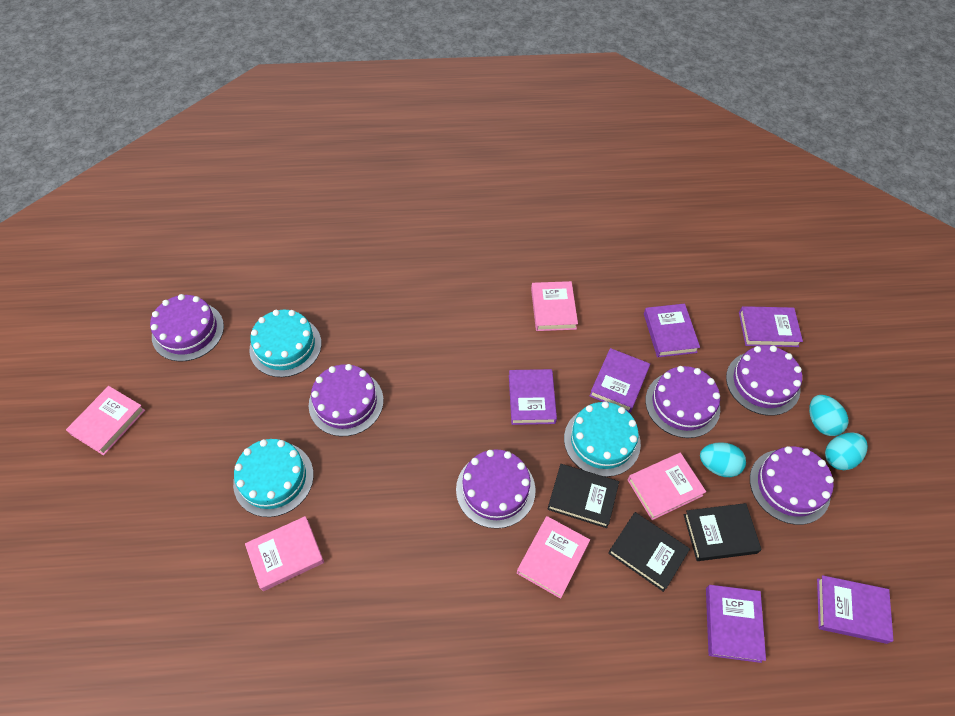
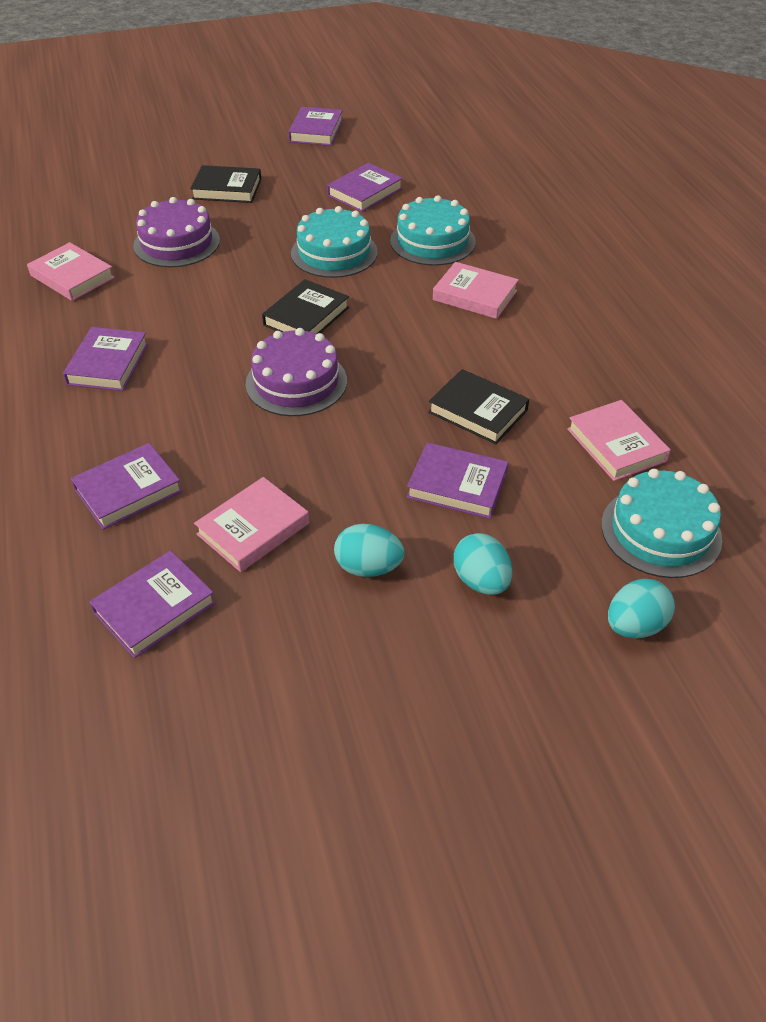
pink book: [66,386,145,455] [245,516,324,591] [517,516,590,599] [531,281,578,331] [628,453,706,520] = 5 -> [27,242,115,301] [194,477,309,572] [433,262,519,319] [567,400,671,481] = 4
purple cake: [150,294,224,362] [309,364,384,436] [456,449,536,529] [645,366,720,438] [726,346,802,416] [750,446,834,525] = 6 -> [133,197,220,267] [246,328,347,416] = 2

